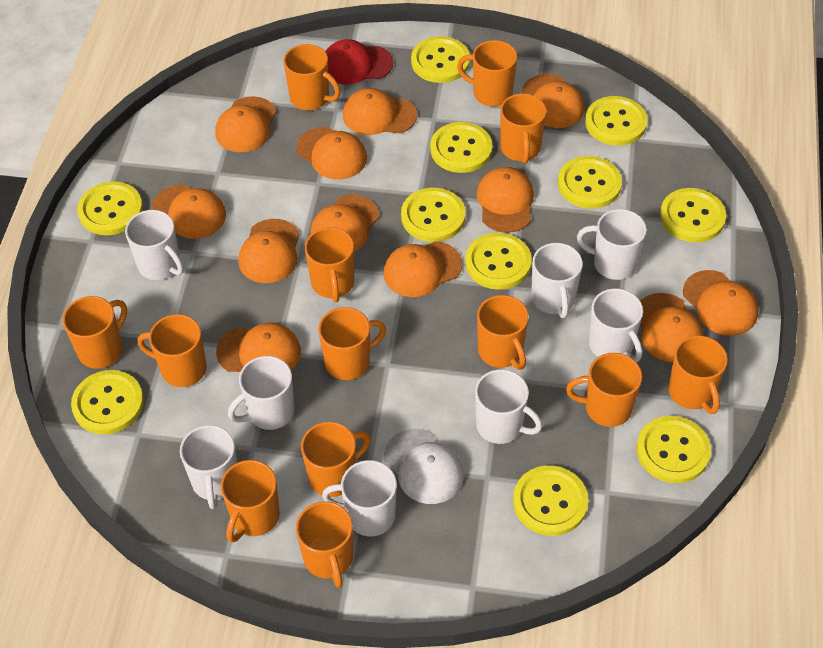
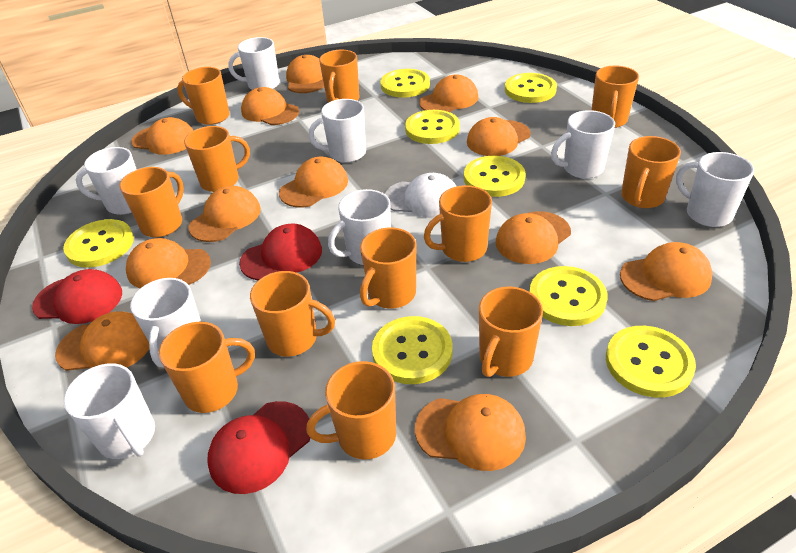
orange mug: [63,296,127,369] [137,314,206,387] [221,460,280,543] [283,44,340,110] [296,501,353,588] [301,422,371,497] [305,227,354,302] [318,307,386,380] [457,40,517,107] [477,295,529,370] [500,94,546,164] [566,353,642,427] [668,336,728,414] = 13 -> [120,167,184,237] [159,322,255,413] [177,67,230,125] [184,126,250,192] [250,271,335,357] [306,361,396,460] [319,50,359,103] [360,227,416,309] [424,185,492,262] [479,286,543,377] [592,66,639,128] [621,136,681,208] = 12
red cap: [325,39,393,85] = 1 -> [32,269,122,324] [207,401,310,494] [239,224,322,280] = 3
yellow button: [71,370,144,434] [77,181,143,235] [401,188,465,242] [411,36,470,83] [430,122,492,173] [465,233,532,290] [513,465,588,536] [558,156,622,209] [585,96,647,146] [637,416,711,483] [660,188,726,242] = 11 -> [63,219,134,268] [372,316,453,384] [381,69,430,98] [405,110,460,144] [464,156,526,197] [505,73,557,103] [530,266,608,326] [606,326,696,398] = 8

